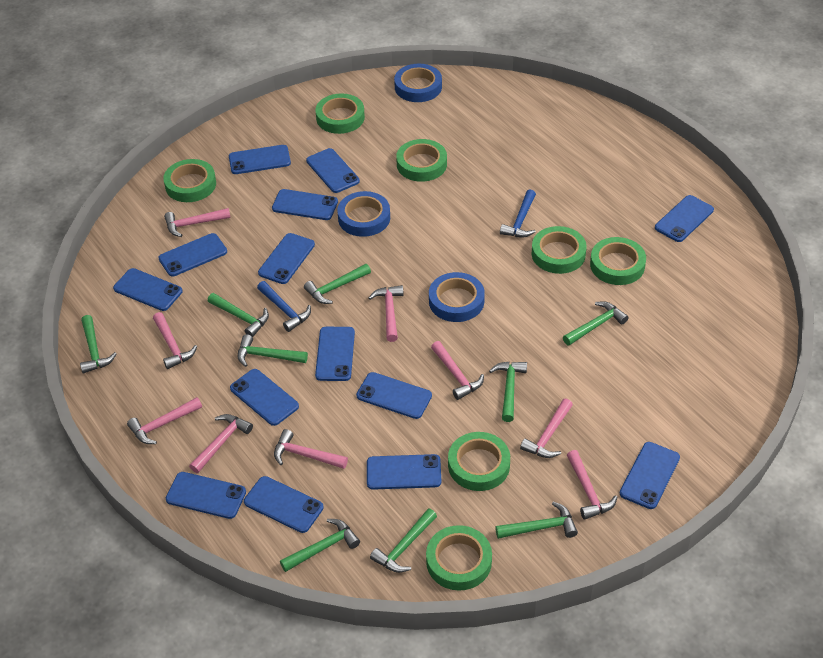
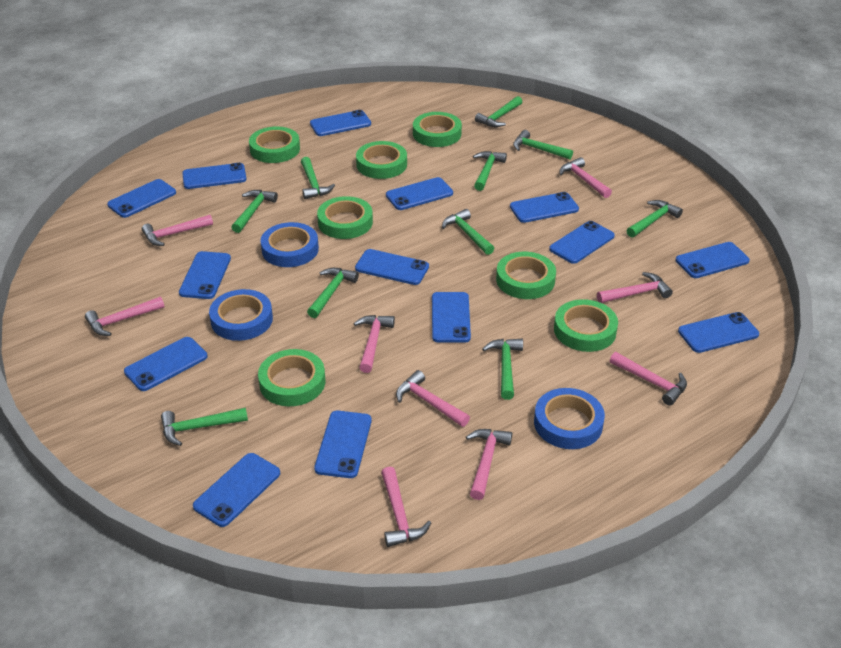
blue hammer: [257,281,311,332] [500,189,536,237] = 2 -> none = 0
green hammer: [80,315,117,374] [208,293,269,337] [238,334,308,367] [280,519,360,572] [304,264,371,304] [370,509,437,573] [489,362,527,422] [495,502,578,539] [563,301,629,346] = 9 -> [161,408,248,446] [231,190,278,233] [301,157,335,199] [307,268,359,318] [442,209,494,255] [473,151,507,191] [475,96,522,127] [482,339,523,400] [513,130,573,159] [626,200,683,238] = 10

